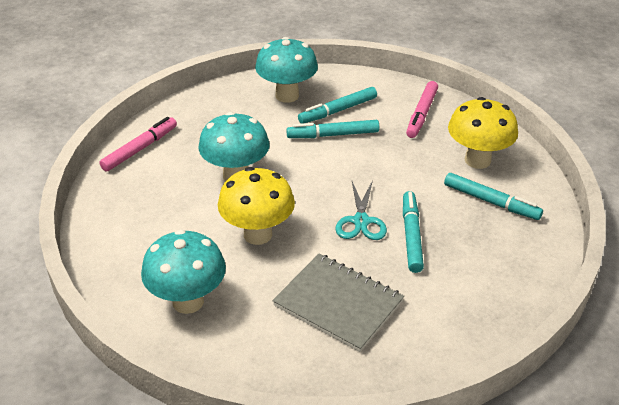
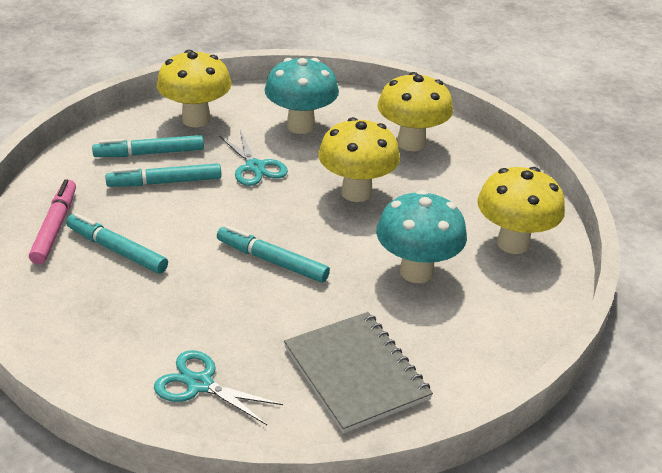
pink marker: [99,117,177,172] [406,81,438,138] = 2 -> [29,179,76,264] = 1
turquoise mushroom: [141,230,226,314] [199,112,270,182] [255,37,318,103] = 3 -> [265,58,339,134] [376,190,467,283] = 2
turquoise scissors: [336,180,387,240] = 1 -> [154,350,283,425] [219,131,288,186] = 2
yellow mushroom: [218,167,295,245] [448,97,518,169] = 2 -> [157,50,232,127] [318,117,400,202] [377,72,453,151] [477,167,565,254] = 4

